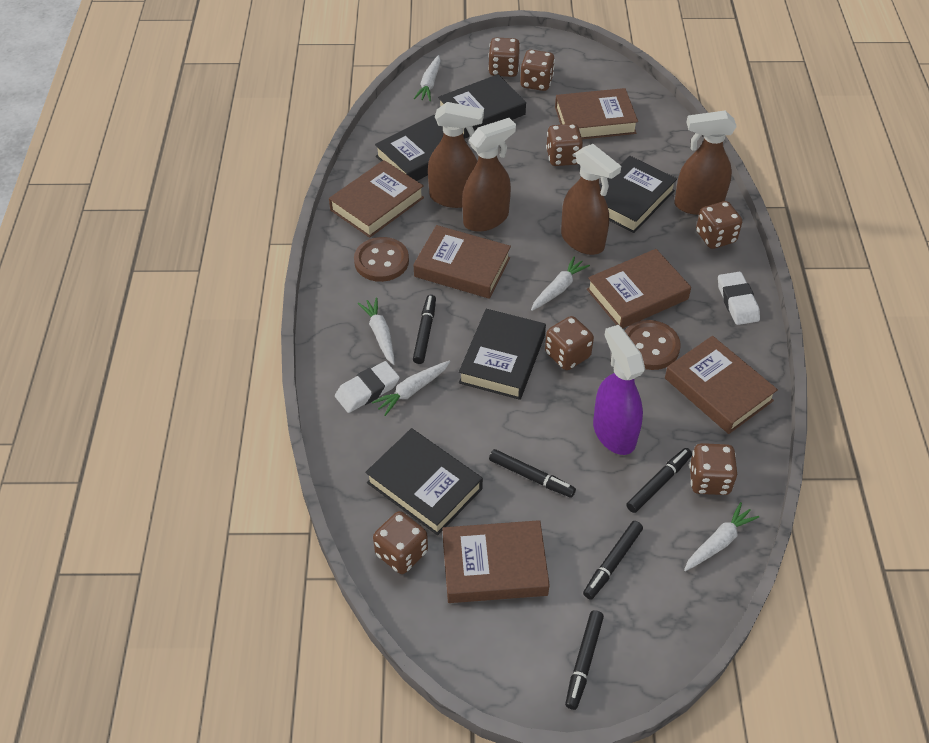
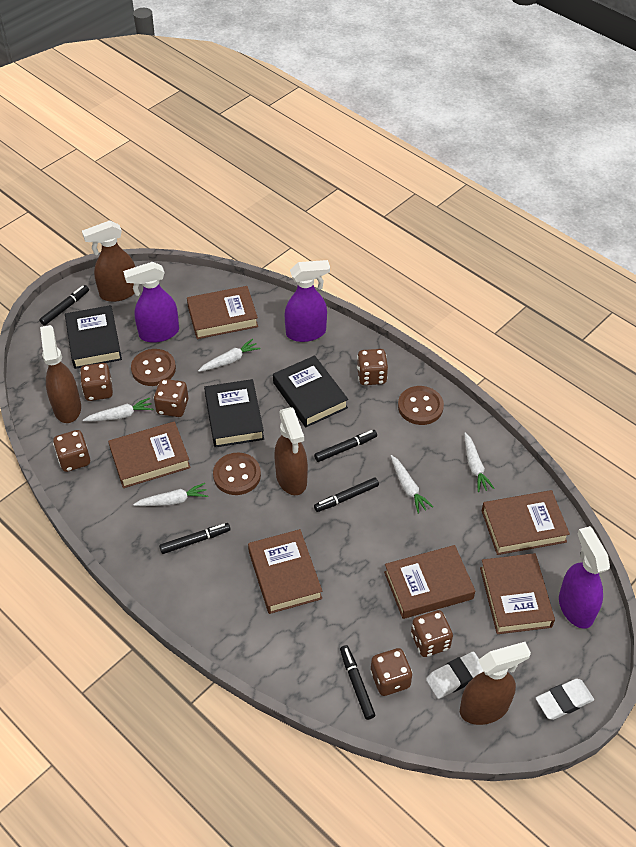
black book: [365,428,483,535] [375,115,467,181] [438,74,526,138] [459,309,546,400] [600,156,677,233] = 5 -> [65,305,122,369] [204,379,264,447] [273,355,348,427] = 3
brown button: [354,237,409,282] [625,320,681,370] = 2 -> [131,349,176,386] [213,453,261,495] [398,386,444,425] = 3
brown dice: [373,511,428,574] [488,38,520,77] [520,50,555,91] [545,316,594,370] [546,124,583,166] [689,443,737,495] [696,201,742,249] = 7 -> [53,430,90,472] [80,363,113,401] [154,379,188,417] [357,349,388,385] [370,648,412,696] [411,610,453,657] = 6
purple spray bottle: [593,325,645,455] = 1 -> [123,262,179,343] [284,260,330,342] [559,526,610,629] = 3

